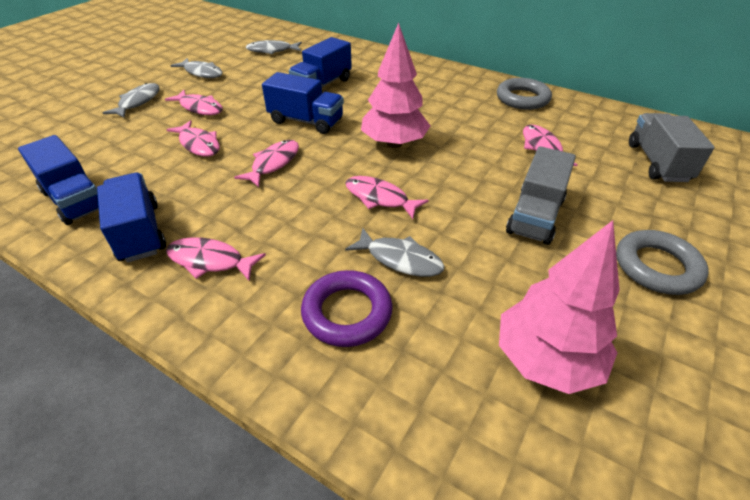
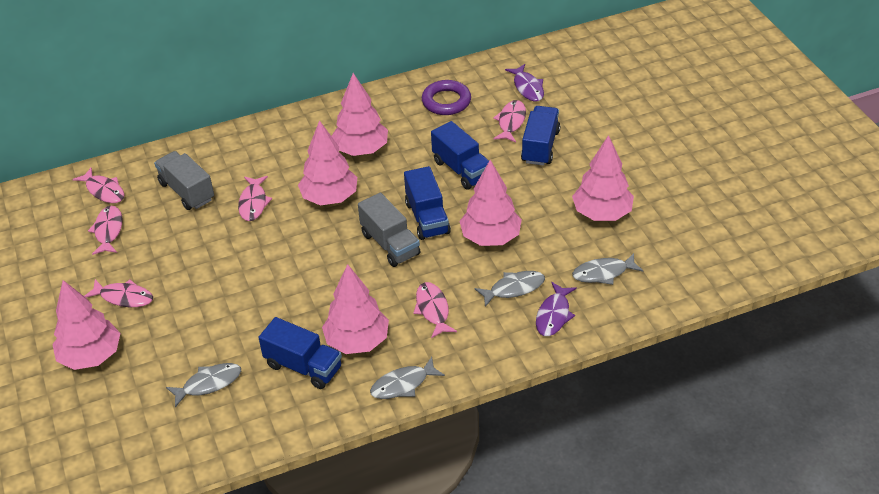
grey ring: [497,78,552,110] [616,230,709,295] = 2 -> none = 0
pink tree: [361,23,430,148] [499,220,620,394] = 2 -> [52,280,120,370] [298,120,357,205] [322,264,389,354] [332,73,388,156] [459,160,522,246] [572,135,634,221] = 6
purple fish: none = 0 -> [505,64,544,102] [536,282,577,336] = 2

